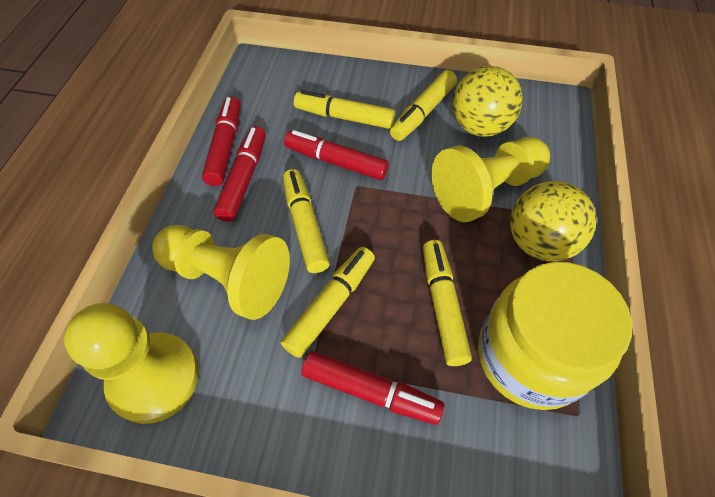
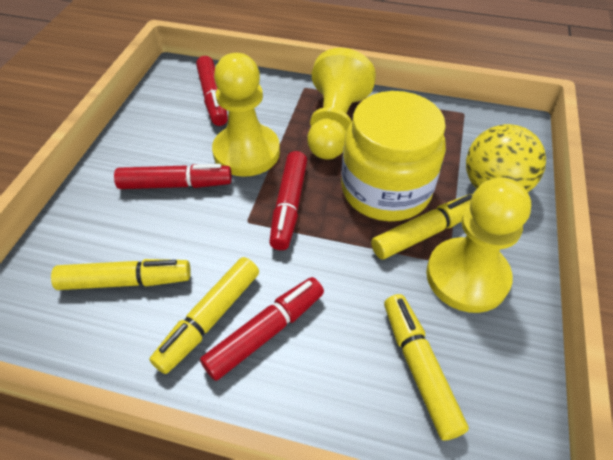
yellow ball: [452,66,522,137] [510,181,596,261] = 2 -> [466,124,546,192] = 1
yellow marker: [281,247,375,358] [283,169,330,273] [294,90,395,129] [390,70,457,141] [423,240,472,366] = 5 -> [51,259,191,290] [149,257,259,374] [371,194,473,259] [384,294,469,440] = 4

